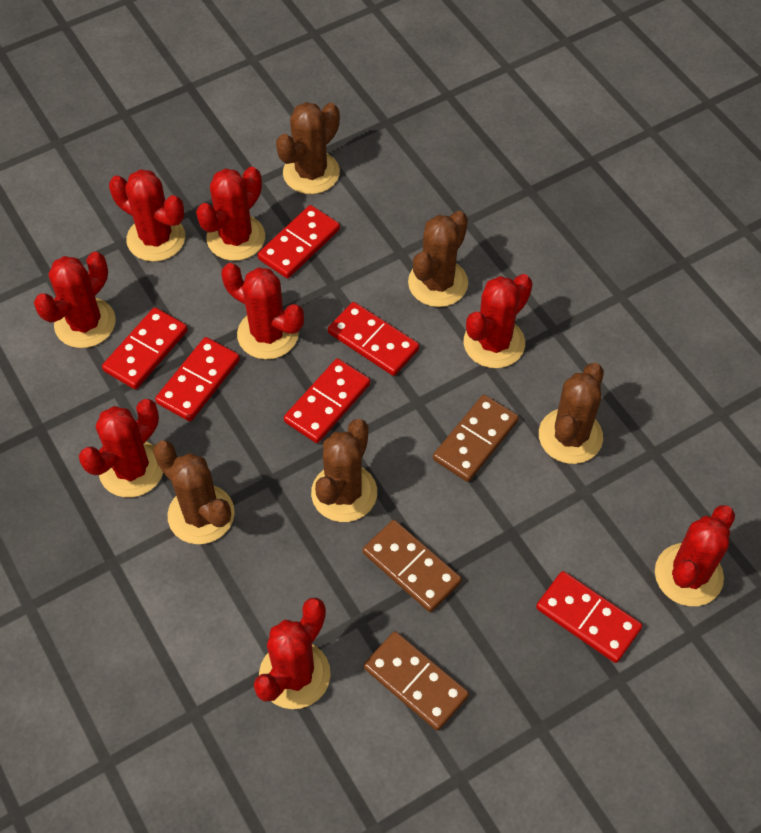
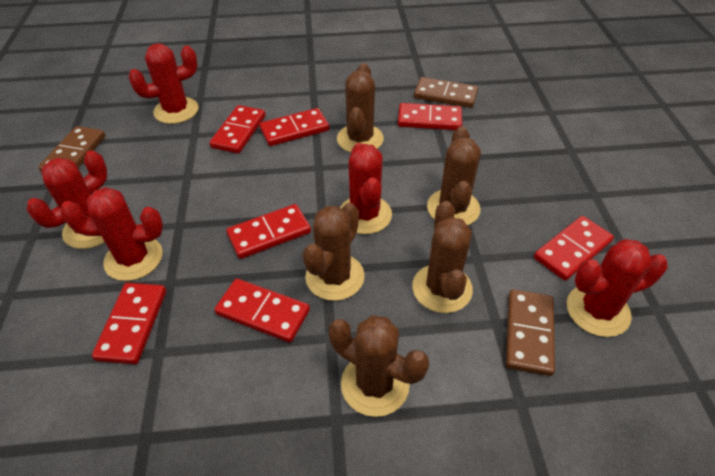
red cactus: [34,252,116,348] [79,399,163,497] [109,169,185,262] [196,167,265,261] [221,263,304,360] [254,598,331,709] [464,274,533,368] [655,505,735,606] = 8 -> [27,150,107,249] [60,187,163,281] [129,43,199,124] [340,143,392,234] [567,239,668,337] = 5
red domino: [102,307,188,389] [155,337,240,421] [258,205,340,278] [284,358,370,443] [328,302,419,376] [536,571,642,663] = 6 -> [92,283,166,365] [209,105,266,153] [214,279,310,343] [226,204,311,259] [260,108,329,146] [398,103,462,130] [534,216,614,281] = 7

